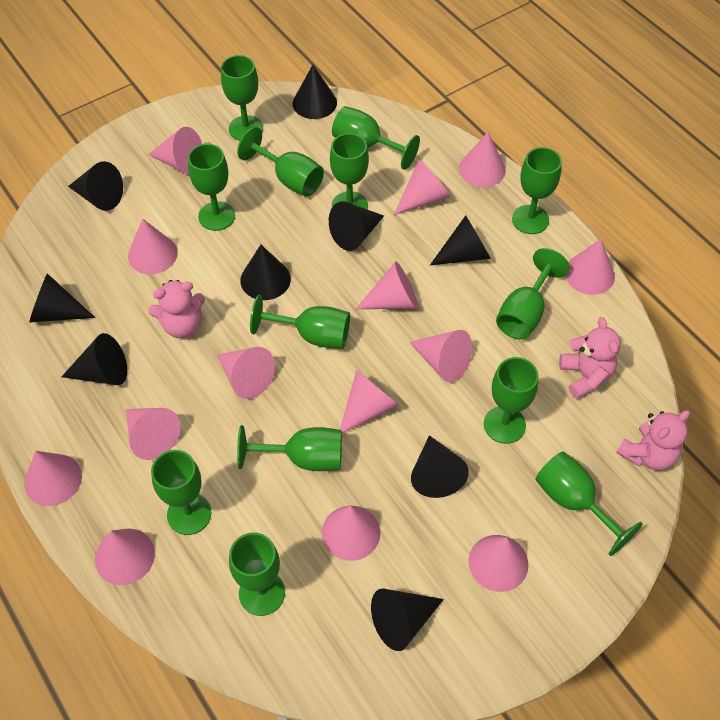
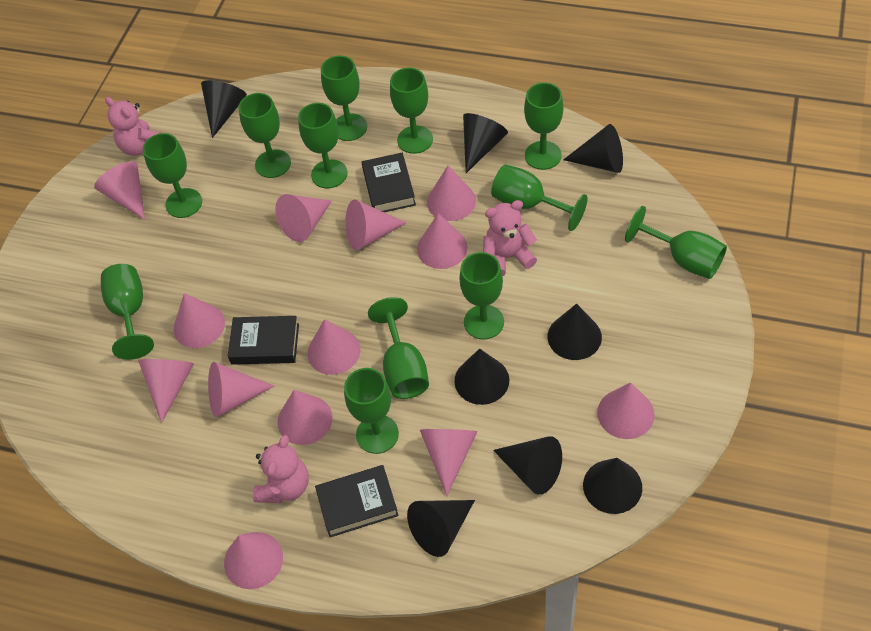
black book: none = 0 -> [228,316,299,365] [315,465,399,537] [362,153,416,212] = 3
black cone: [29,273,95,323] [61,333,127,385] [68,161,123,211] [240,245,291,300] [293,65,337,119] [329,201,384,251] [371,588,444,651] [411,435,469,498] [430,215,491,266] = 9 -> [201,80,247,138] [407,500,475,557] [454,349,509,405] [463,113,508,173] [493,436,562,495] [548,304,602,360] [563,124,623,173] [583,458,642,514] = 8
green goblet: [151,450,212,535] [188,144,235,231] [221,55,263,141] [229,532,285,616] [237,127,324,197] [237,425,342,471] [250,295,350,349] [330,133,369,210] [332,106,420,170] [484,357,539,444] [496,248,570,340] [512,147,562,234] [536,451,643,556] = 13 -> [101,264,154,360] [143,133,202,218] [238,93,291,178] [298,103,348,188] [321,56,367,141] [344,368,399,454] [368,297,429,399] [390,67,433,154] [459,252,504,340] [491,164,588,231] [524,82,563,170] [625,206,727,279] = 12
pink cone: [24,451,82,506] [95,529,155,585] [126,408,181,460] [128,219,178,274] [148,127,202,175] [217,347,275,399] [322,506,380,561] [340,370,399,433] [356,261,418,309] [394,160,450,215] [409,330,472,383] [459,132,506,187] [469,535,528,592] [565,239,615,295] = 14 -> [94,161,145,220] [138,359,194,423] [173,293,225,348] [208,362,274,417] [224,532,283,589] [275,194,332,242] [278,390,333,445] [307,319,360,375] [345,199,406,251] [417,213,467,269] [420,429,477,496] [427,166,476,221] [597,382,655,439] = 13

